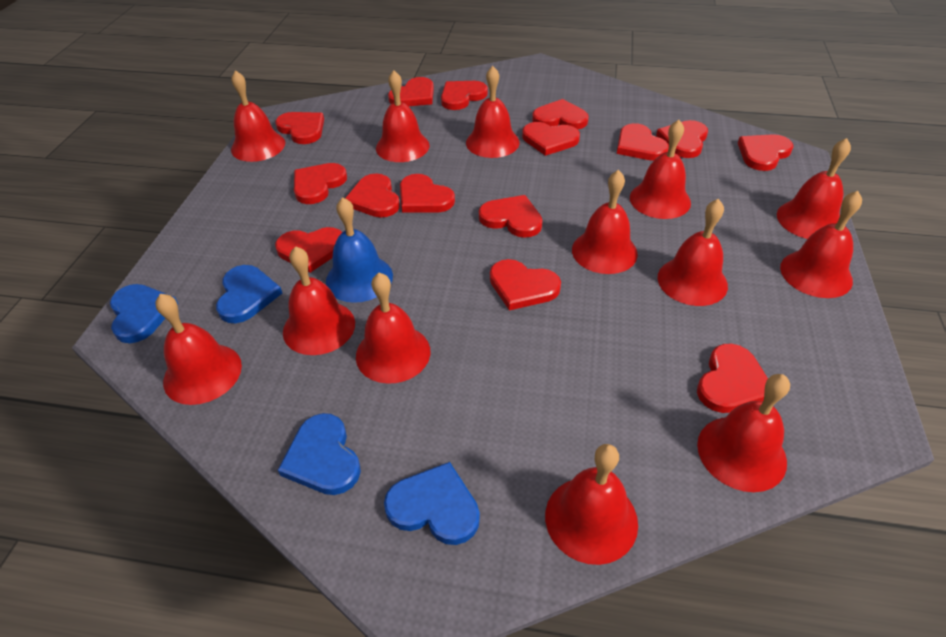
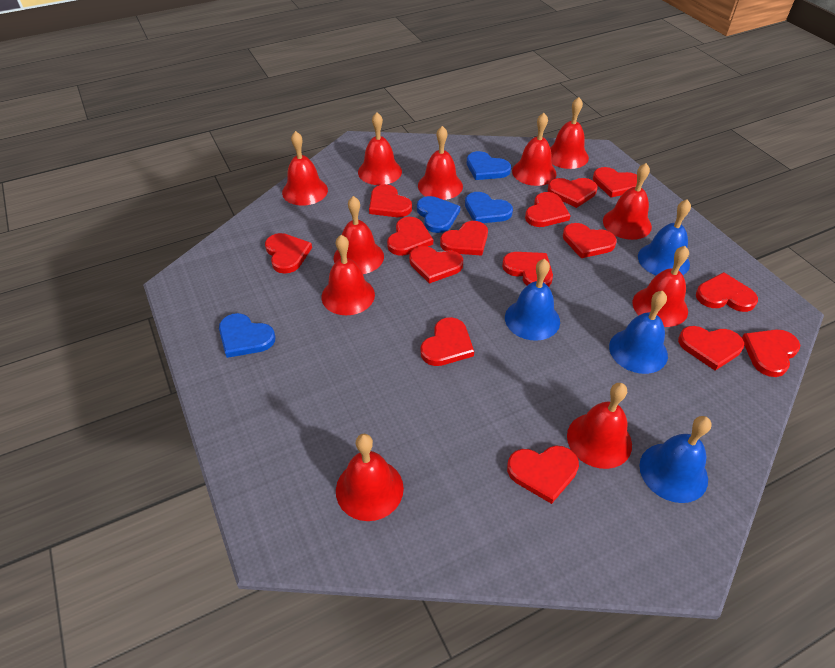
blue bell: [326,197,393,303] = 1 -> [505,259,560,341] [609,291,668,374] [638,199,691,275] [639,416,712,503] = 4
red bell: [155,294,242,405] [231,70,285,162] [283,246,355,355] [356,273,430,384] [376,70,430,162] [466,66,520,158] [545,444,638,565] [572,170,638,274] [630,120,691,219] [658,199,728,306] [697,374,790,492] [777,138,851,239] [780,191,862,298] = 13 -> [282,131,328,206] [322,235,375,315] [334,196,384,274] [336,434,404,521] [358,112,402,185] [418,126,463,200] [512,113,557,186] [550,97,589,169] [567,383,632,469] [603,163,652,240] [633,246,689,327] = 11

